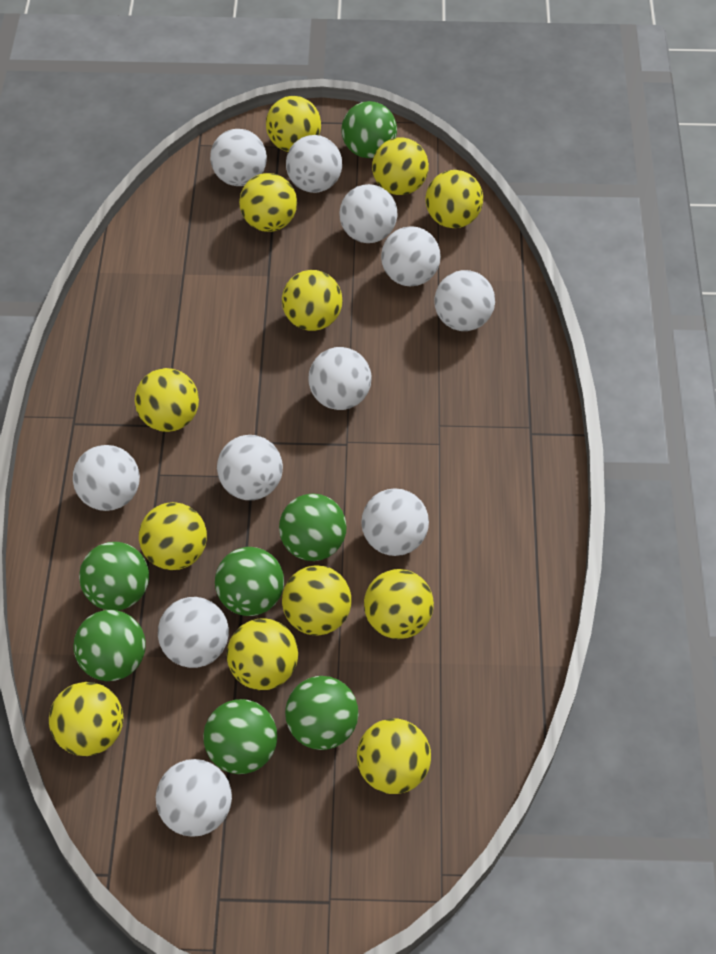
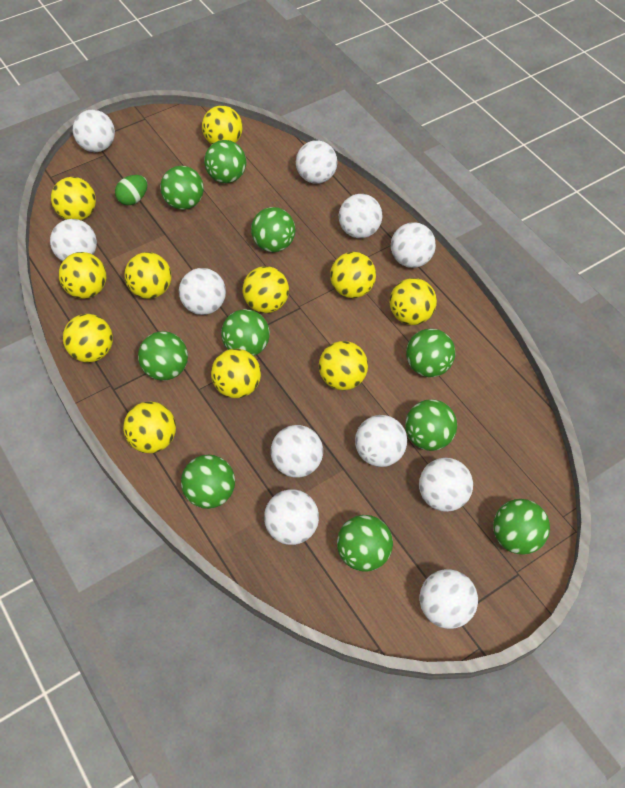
green ball: [73,610,146,681] [79,542,149,610] [203,699,277,774] [215,547,284,616] [279,494,347,561] [285,676,359,750] [341,101,397,158] = 7 -> [138,331,188,381] [160,166,204,210] [181,455,235,509] [204,140,246,183] [221,309,270,356] [251,207,295,252] [337,515,393,571] [405,399,457,451] [406,328,455,377] [493,499,550,555] = 10
green egg: none = 0 -> [115,175,147,205] = 1
yellow ball: [49,682,123,756] [135,368,199,432] [139,502,207,570] [227,619,298,690] [239,173,297,232] [266,96,321,152] [282,270,342,331] [282,565,351,635] [357,719,431,794] [364,569,434,639] [372,138,429,195] [426,170,483,228] = 12 -> [51,177,96,220] [59,252,106,299] [63,314,113,362] [123,401,176,453] [124,252,172,299] [202,105,243,144] [211,349,261,398] [242,266,289,313] [319,341,368,390] [330,252,376,298] [390,278,437,325] = 11

